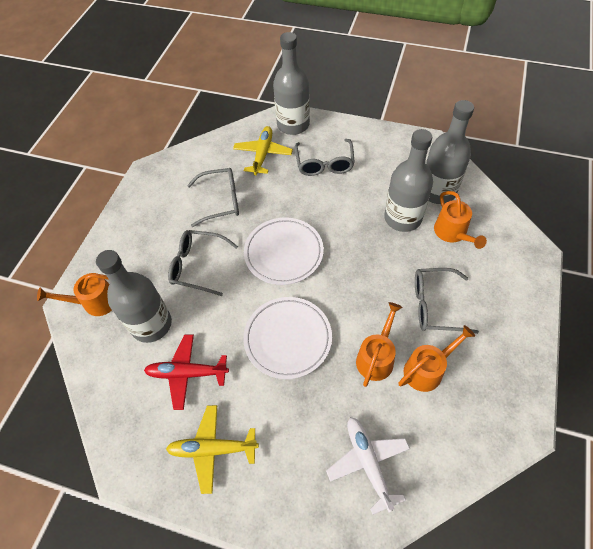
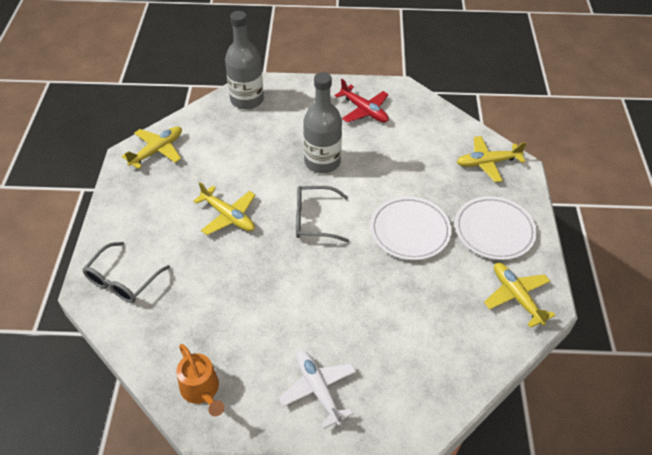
grey bottle: [96,250,172,343] [273,32,310,135] [384,129,433,232] [426,100,474,204] = 4 -> [225,11,264,109] [303,72,342,173] = 2
grey glasses: [168,230,238,296] [187,168,239,227] [295,139,355,176] [415,268,479,334] = 4 -> [82,242,170,303] [296,186,349,242] = 2
orange watering can: [37,273,112,316] [356,302,403,387] [398,325,475,392] [434,191,487,249] = 4 -> [176,344,224,417] = 1
yellow plane: [166,405,259,494] [233,126,293,175] = 2 -> [122,127,182,169] [193,182,256,235] [457,136,527,182] [484,263,556,328] = 4

